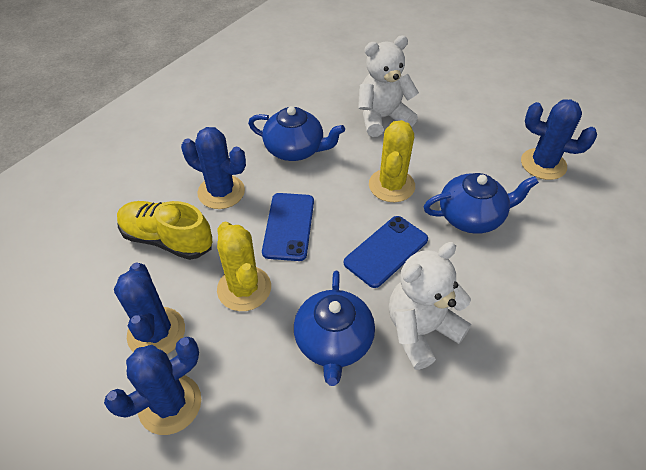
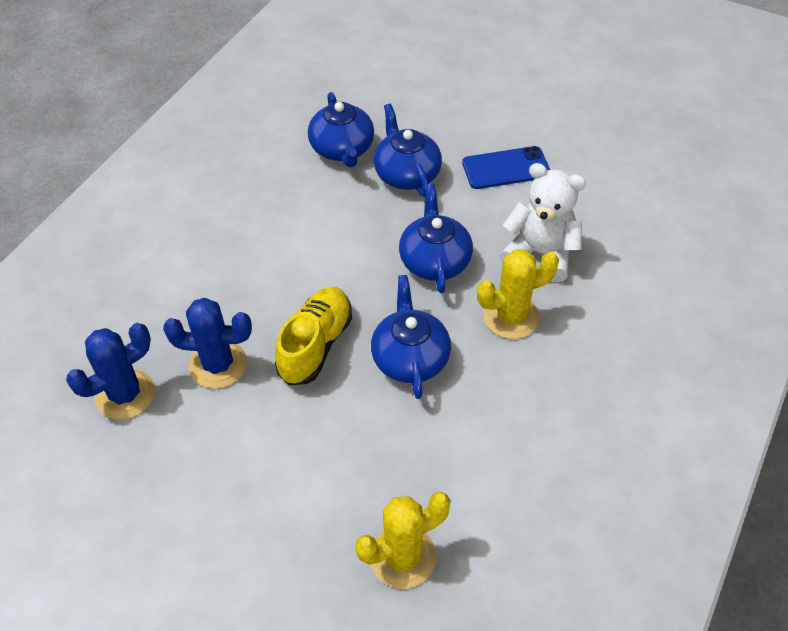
blue cactus: [104,337,201,435] [114,262,185,354] [181,127,246,209] [521,99,597,180] = 4 -> [66,323,155,419] [163,298,252,389] = 2
blue phone: [262,193,314,261] [344,216,428,288] = 2 -> [462,146,550,189] = 1
blue teapot: [248,106,345,161] [294,271,375,386] [423,173,539,234] = 3 -> [308,92,374,167] [371,275,451,399] [374,104,442,197] [399,183,473,293] = 4
white teddy bear: [358,35,419,137] [389,242,471,370] = 2 -> [500,163,586,282] = 1

